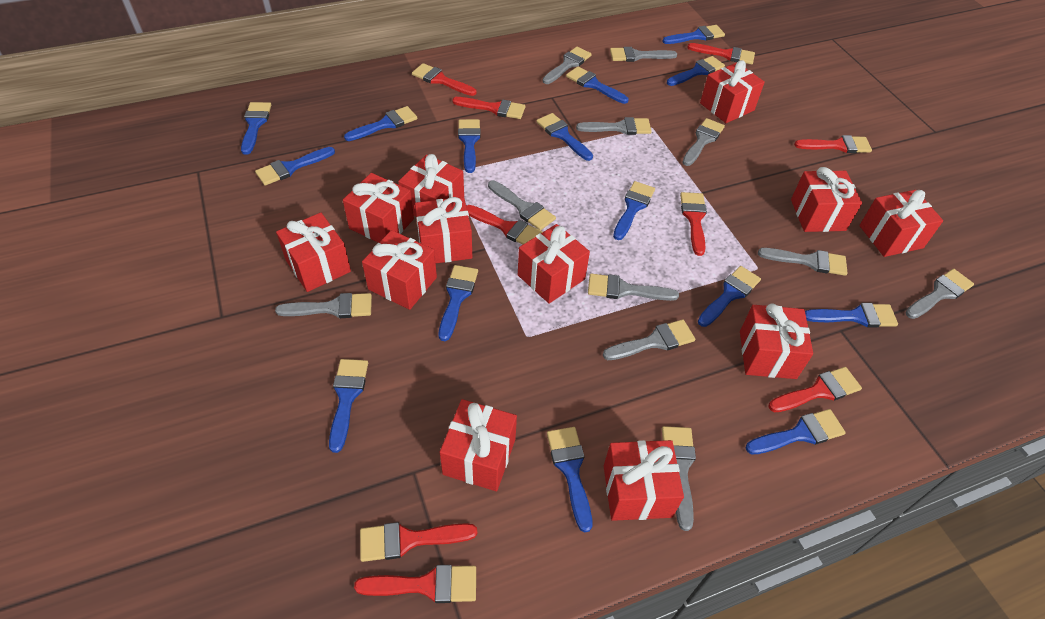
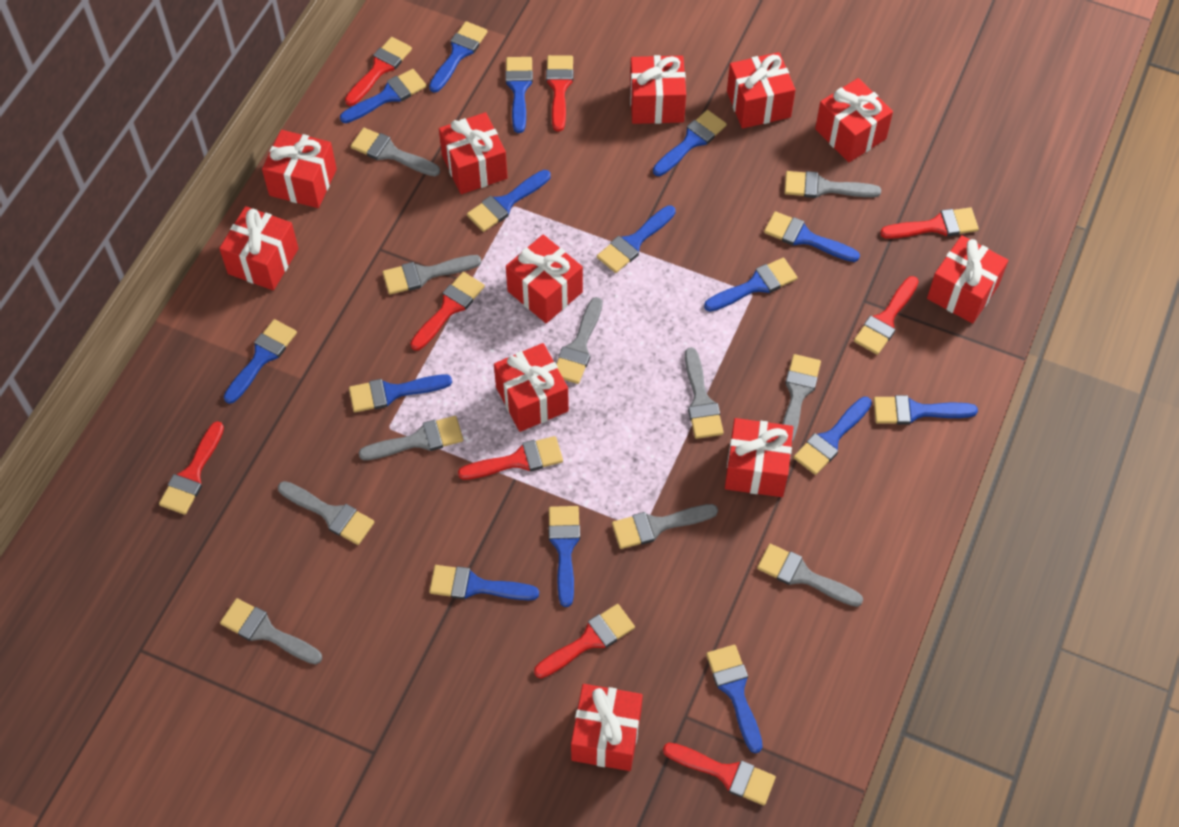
red gift: [276,213,351,292] [343,173,414,243] [362,230,437,310] [398,154,464,217] [415,197,472,263] [440,399,517,491] [518,224,590,304] [604,440,684,521] [700,60,765,123] [740,303,813,379] [791,167,862,232] [859,190,943,257] = 12 -> [219,206,299,290] [262,130,337,208] [439,112,508,194] [494,343,569,432] [506,235,583,323] [571,684,643,771] [630,55,686,124] [725,418,793,497] [727,52,796,129] [815,78,893,162] [927,235,1008,324] = 11

